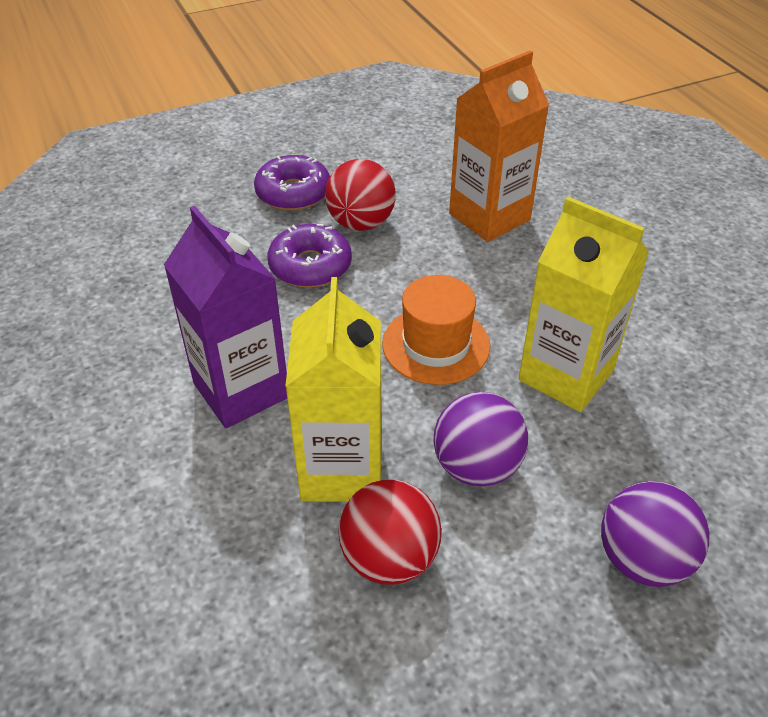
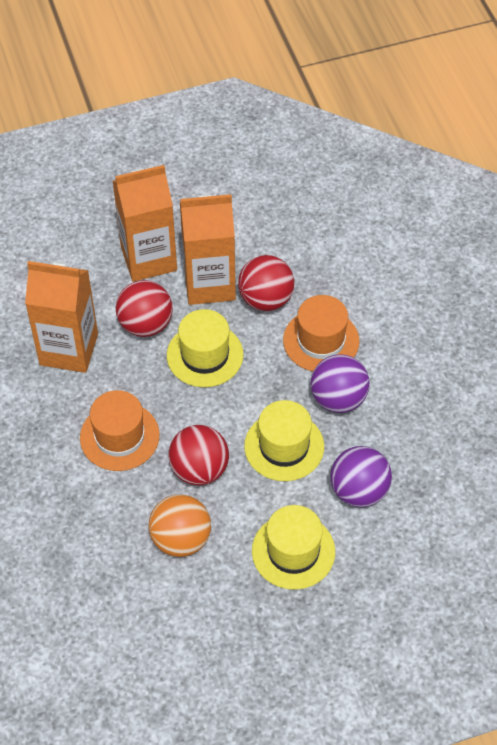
orange ball: none = 0 -> [148,494,211,557] = 1
orange carton: [449,50,549,242] = 1 -> [25,261,98,373] [113,165,177,282] [180,194,236,305] = 3
orange hat: [382,275,490,385] = 1 -> [80,390,160,471] [283,295,359,371] = 2
purple carton: [164,206,287,428] = 1 -> none = 0
purple donut: [254,155,330,211] [267,224,352,288] = 2 -> none = 0
red ball: [325,159,396,231] [339,480,442,585] = 2 -> [116,280,173,337] [168,425,229,486] [238,255,294,311] = 3
yellow carton: [285,277,382,502] [518,196,649,412] = 2 -> none = 0
yellow hat: none = 0 -> [167,309,243,387] [244,400,324,481] [252,505,335,590] = 3

